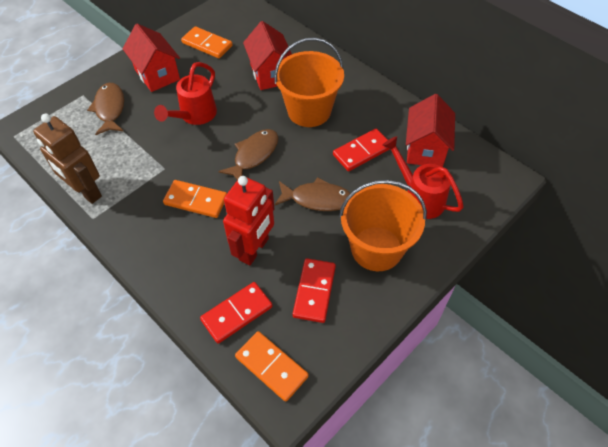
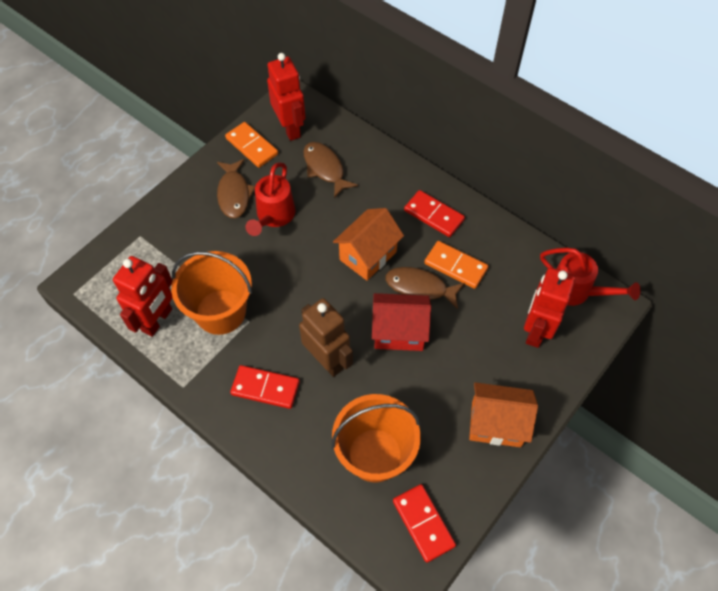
orange domino: [163,180,227,218] [181,26,233,58] [235,331,309,402] = 3 -> [225,122,278,168] [424,241,488,289] = 2
orange house: none = 0 -> [333,208,404,281] [469,382,538,447] = 2
red house: [123,24,180,92] [243,21,292,90] [406,94,455,167] = 3 -> [372,293,431,351] = 1
red robot: [223,176,274,265] = 1 -> [113,256,173,337] [267,53,306,141] [524,268,576,348] = 3

